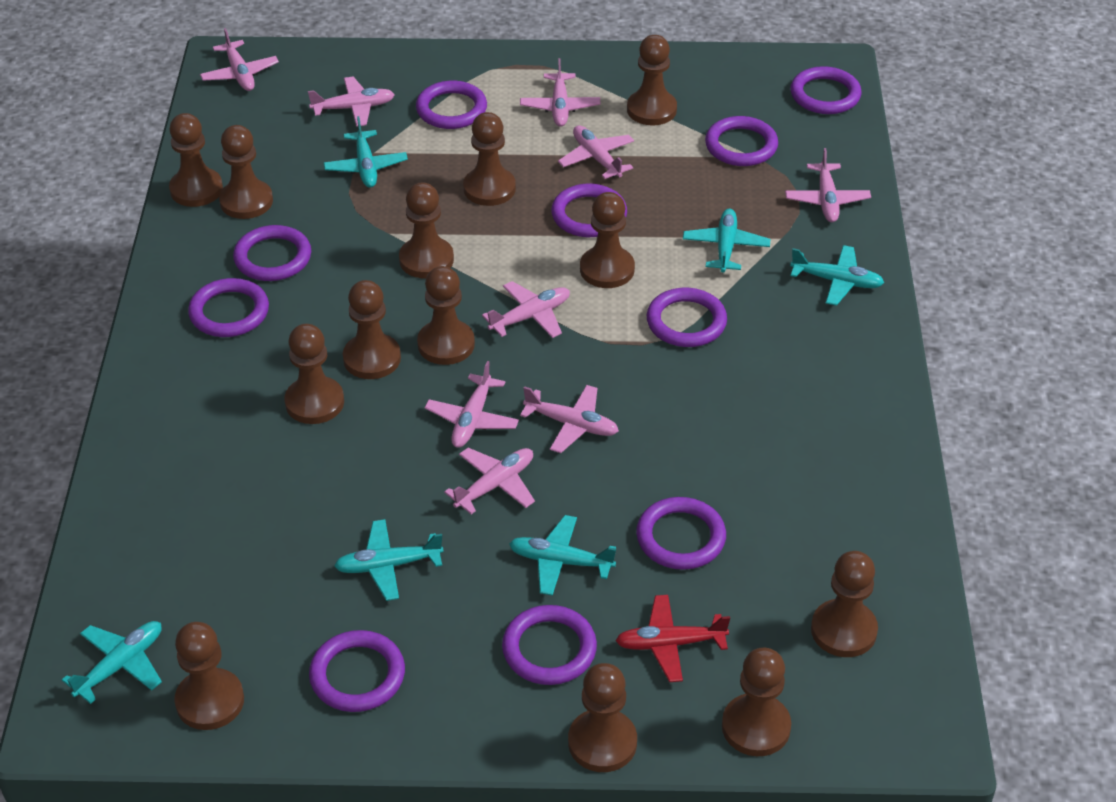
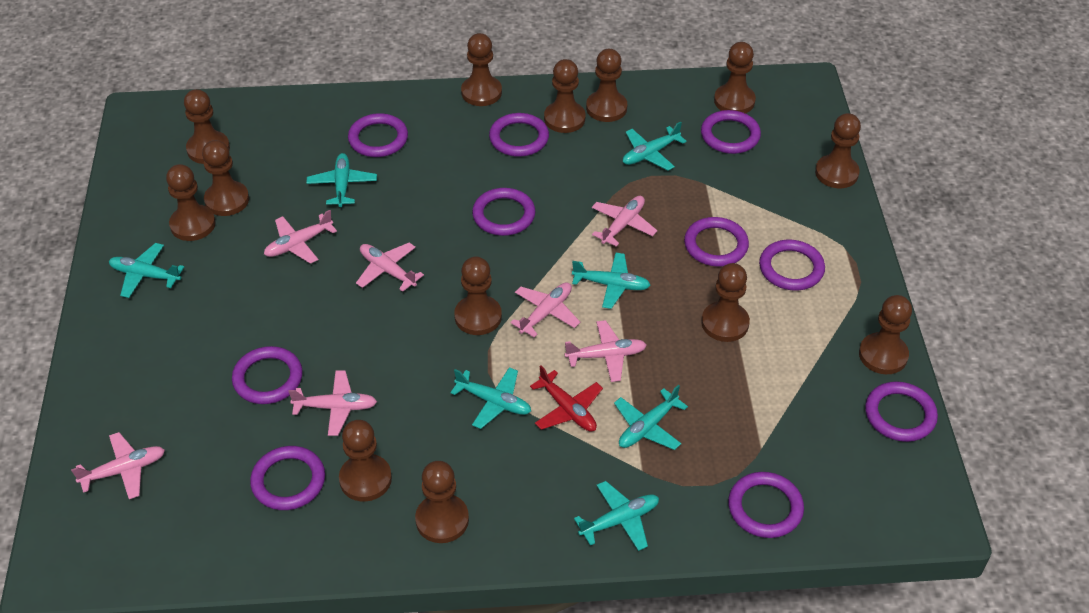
pink plane: [200,28,279,91] [308,77,395,127] [425,361,519,448] [444,448,535,514] [482,281,570,338] [520,58,600,127] [520,385,619,453] [558,125,634,179] [785,148,871,222] = 9 -> [71,432,165,499] [264,210,337,264] [288,370,377,436] [356,242,424,292] [510,282,580,338] [565,320,647,382] [592,196,657,247] = 7
turquoise plane: [62,621,162,704] [324,116,408,188] [334,519,444,601] [509,515,616,596] [683,209,771,273] [790,245,884,306] = 6 -> [109,243,184,298] [306,153,377,207] [450,367,531,429] [572,253,651,309] [574,481,659,551] [614,385,688,450] [623,121,687,170] = 7

